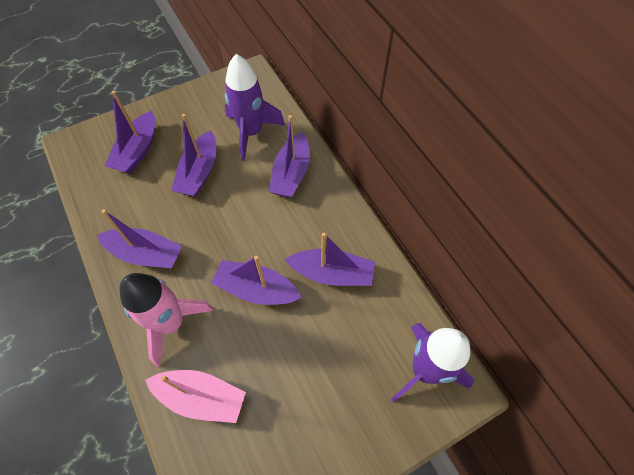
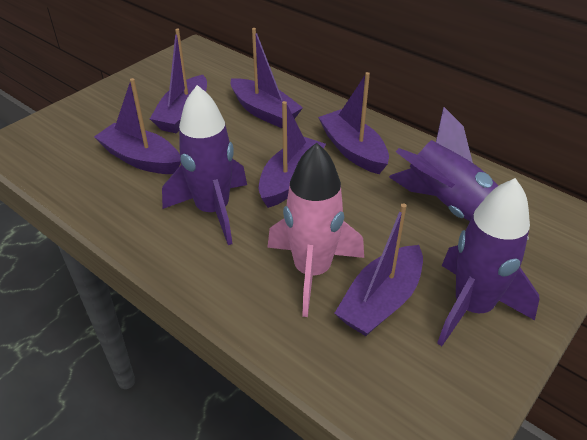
pink boat: [145,370,246,423] = 1 -> none = 0
purple rocket: [225,54,285,161] [391,323,474,402] = 2 -> [162,85,247,245] [389,107,529,240] [437,178,539,346] = 3

